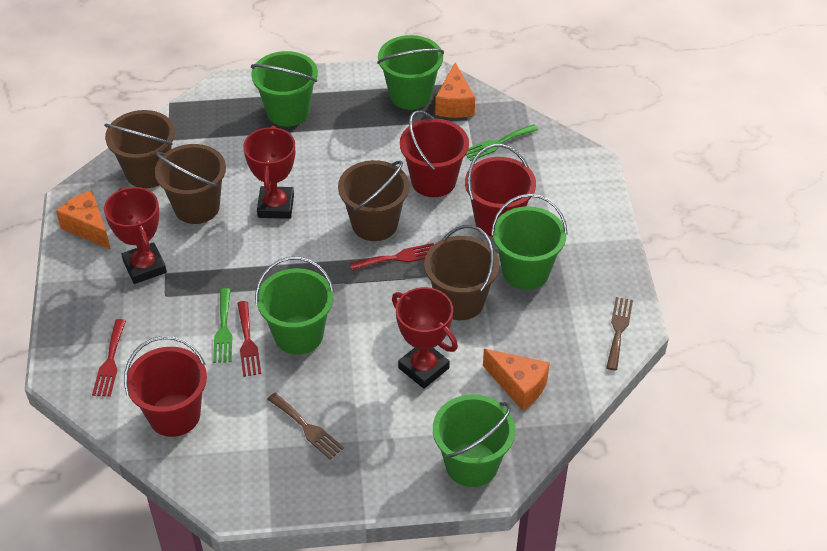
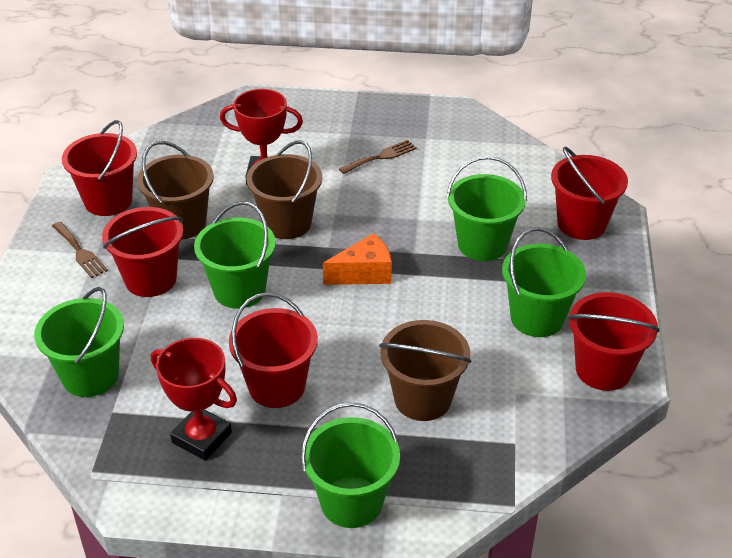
brown bucket: [104,110,175,188] [155,144,226,224] [338,160,409,241] [424,225,499,320] = 4 -> [137,141,214,239] [246,140,322,239] [379,320,472,421] = 3
green fork: [213,288,232,363] [466,124,538,161] = 2 -> none = 0
orange cheese: [56,190,111,250] [435,63,475,118] [483,349,550,411] = 3 -> [323,233,392,285] = 1
red bucket: [124,336,207,437] [400,110,469,197] [465,144,536,237] = 3 -> [62,120,137,216] [102,207,183,297] [229,293,318,408] [551,147,628,240] [567,292,659,391] = 5
red fork: [92,319,126,397] [237,301,261,377] [350,243,434,271] = 3 -> none = 0
red trophy: [104,187,167,284] [243,126,295,219] [392,287,458,389] = 3 -> [151,338,237,461] [220,89,303,185] = 2

